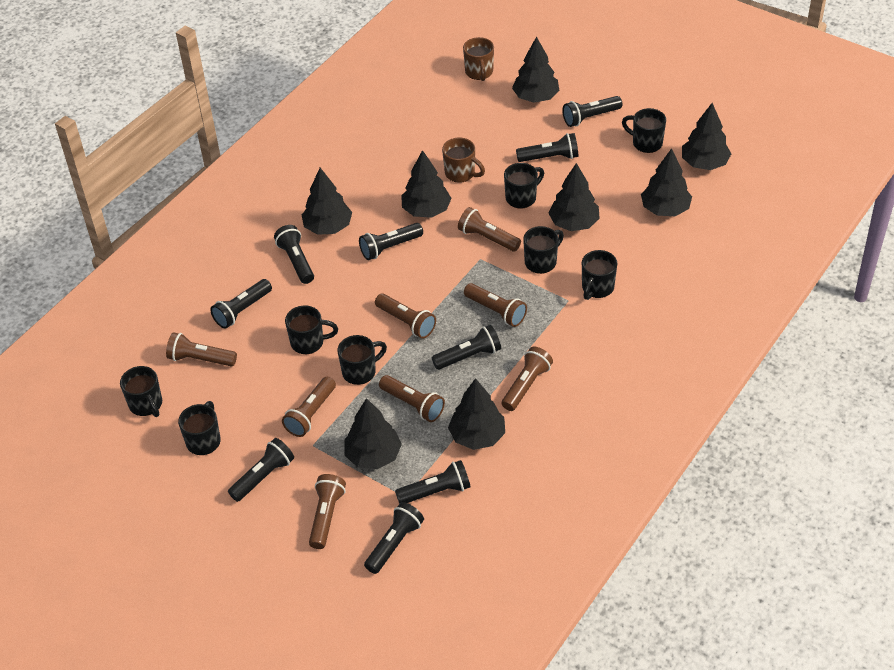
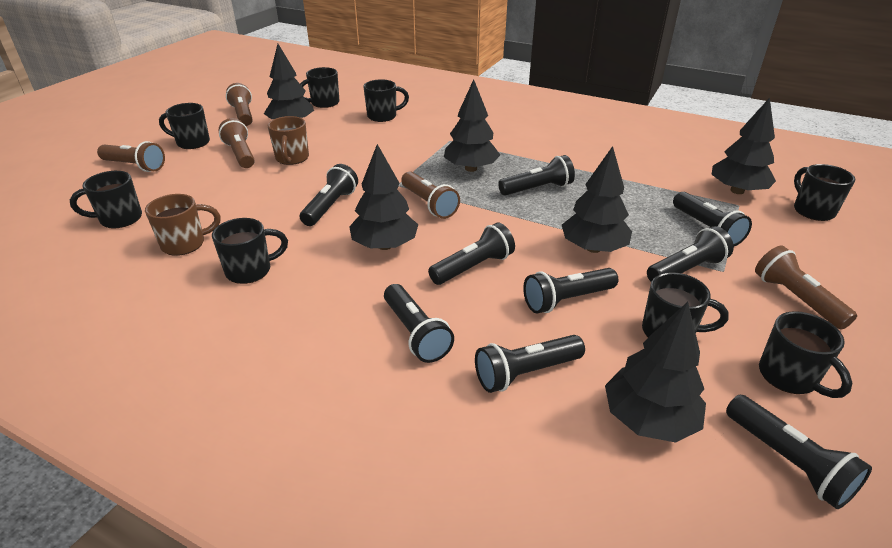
black tree: [302,168,352,235] [345,398,402,469] [401,150,452,218] [448,378,505,450] [512,37,559,103] [548,163,600,231] [641,148,692,216] [682,103,731,170] = 8 -> [264,44,314,119] [349,144,418,250] [444,79,500,172] [562,146,632,253] [605,302,706,443] [712,97,776,194] = 6
brown flashlight: [166,332,237,367] [282,377,336,437] [309,474,346,549] [375,293,436,339] [379,375,445,422] [458,207,521,252] [464,283,527,327] [502,347,553,411] = 8 -> [97,141,165,172] [219,118,255,168] [226,83,253,126] [401,171,460,219] [755,246,857,330] = 5

